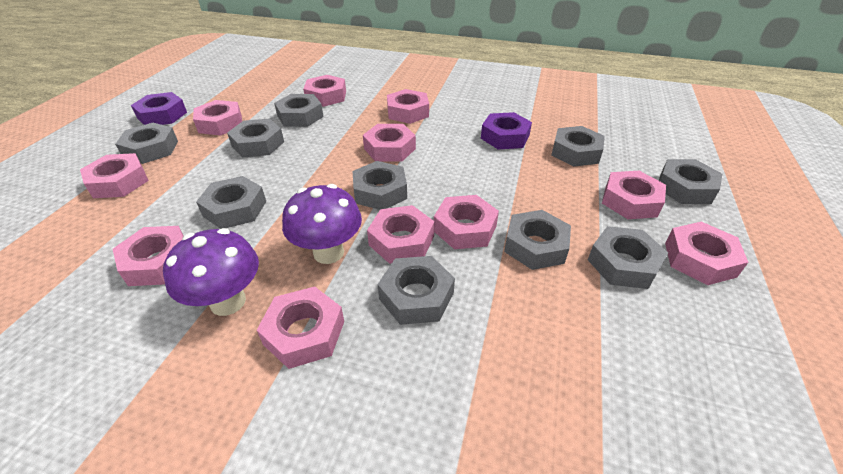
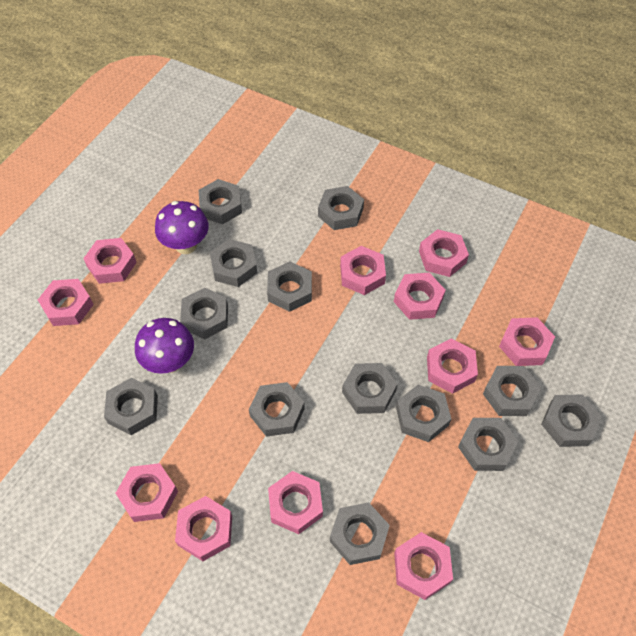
grey nut: [115,123,178,164] [196,176,266,229] [227,119,284,158] [274,94,324,127] [353,161,407,210] [377,256,455,325] [504,210,571,270] [552,126,605,167] [588,226,668,289] [659,159,722,204] = 10 -> [104,378,158,435] [180,288,228,340] [199,179,242,224] [210,239,257,287] [249,382,305,437] [267,261,312,312] [318,186,364,230] [330,503,390,565] [342,363,397,414] [396,385,451,442] [458,418,518,471] [483,366,541,416] [541,394,602,447] = 13
purple nut: [131,92,187,125] [481,112,532,149] = 2 -> none = 0

